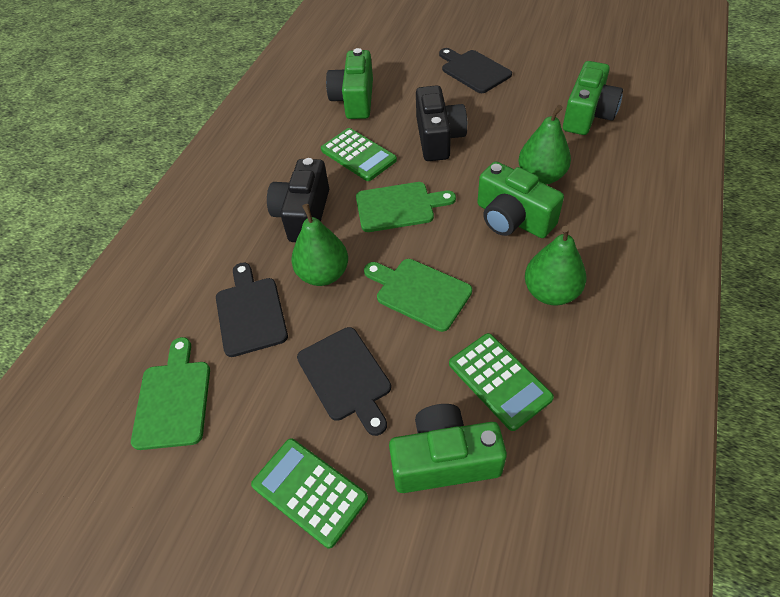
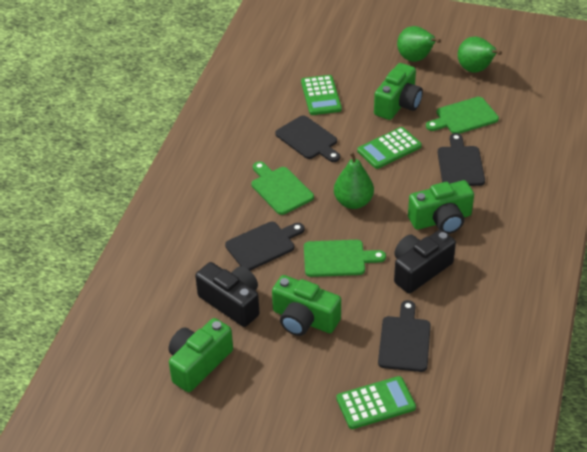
black cutting board: [216,262,288,357] [297,327,391,436] [439,48,512,93] = 3 -> [225,222,304,271] [275,115,340,162] [378,300,431,372] [437,133,485,186] = 4

